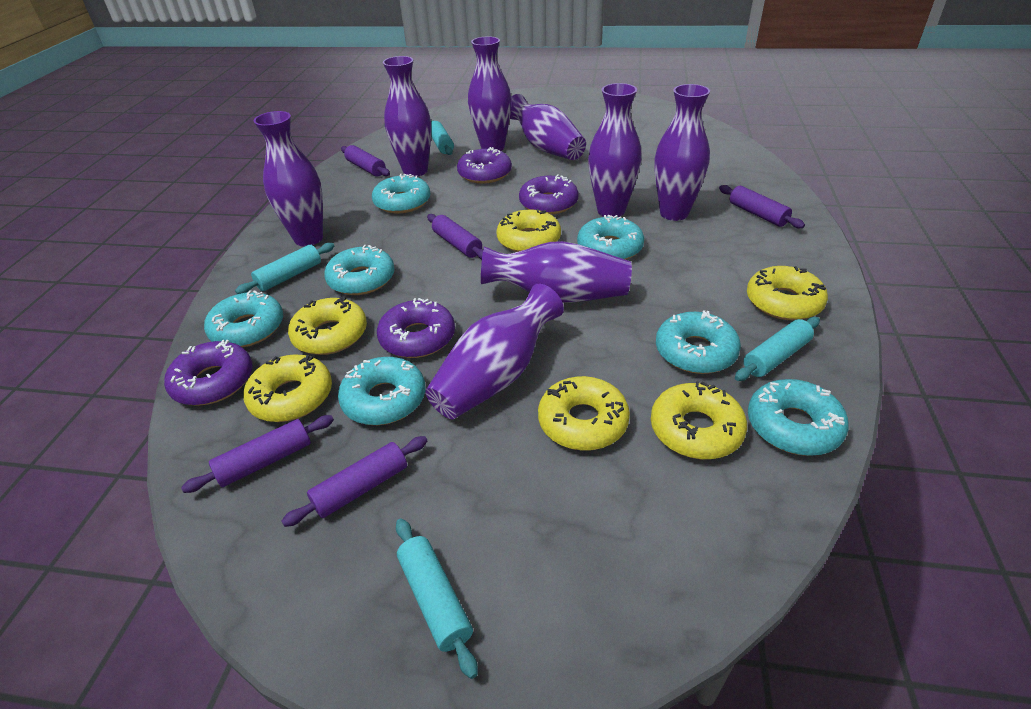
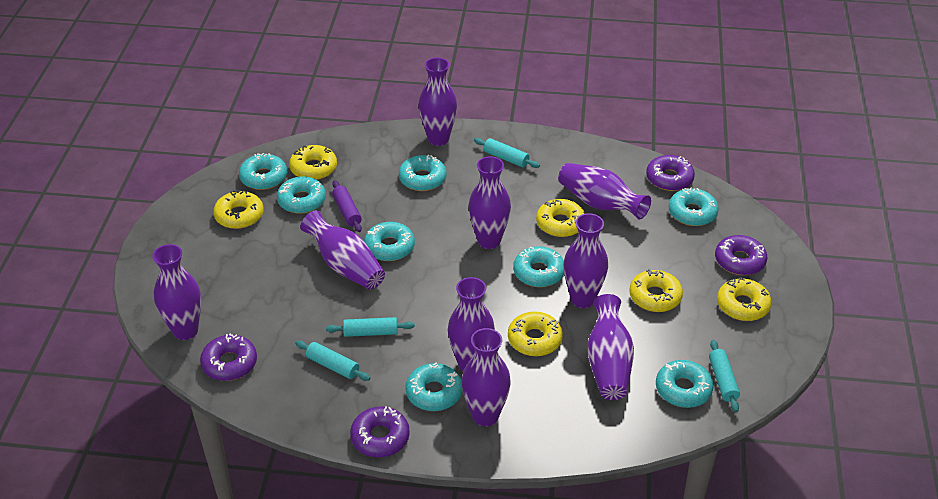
purple rolling pin: [181,415,334,493] [281,436,427,527] [341,145,390,177] [427,214,483,259] [719,185,805,228] = 5 -> [332,181,362,232] = 1
purple vase: [254,111,323,247] [383,56,431,177] [425,284,564,419] [468,36,512,151] [481,241,632,303] [510,94,586,160] [588,83,642,217] [654,84,710,221] = 8 -> [152,244,201,340] [300,210,385,290] [419,58,457,146] [448,277,495,372] [462,328,511,427] [468,156,511,249] [558,163,651,220] [564,213,608,308] [587,294,634,400] = 9
turquoise donut: [204,290,283,347] [324,245,395,295] [338,357,426,425] [372,174,431,214] [577,215,644,260] [656,311,741,374] [748,379,849,456] = 7 -> [239,153,287,190] [277,176,326,214] [364,222,415,261] [399,154,446,191] [405,362,463,411] [513,246,564,287] [656,360,714,408] [669,187,719,226] = 8

